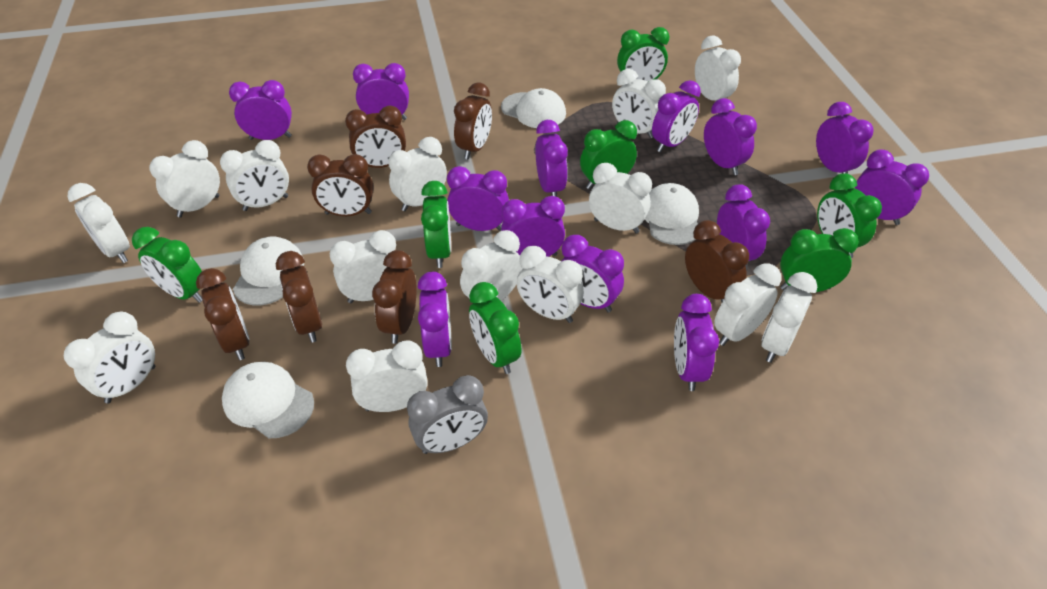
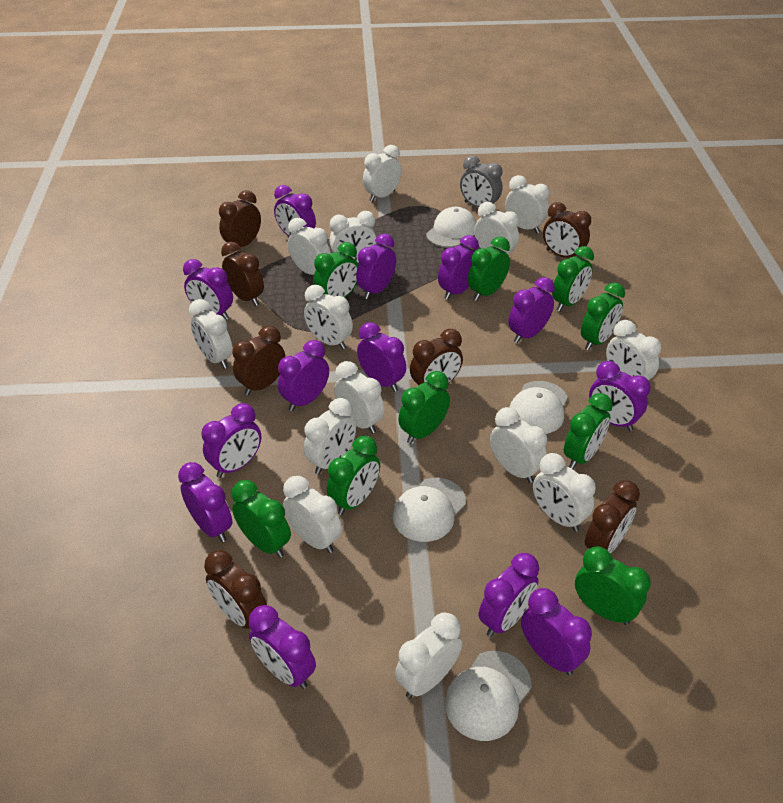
green clock: [132,227,202,303] [421,181,451,268] [469,282,522,374] [580,120,637,190] [617,27,669,82] [780,228,859,292] [817,173,882,258] = 7 -> [232,480,291,558] [313,242,358,298] [327,436,380,515] [398,371,450,444] [468,237,510,301] [552,246,594,311] [564,393,613,469] [575,546,651,625] [581,282,625,350] = 9

